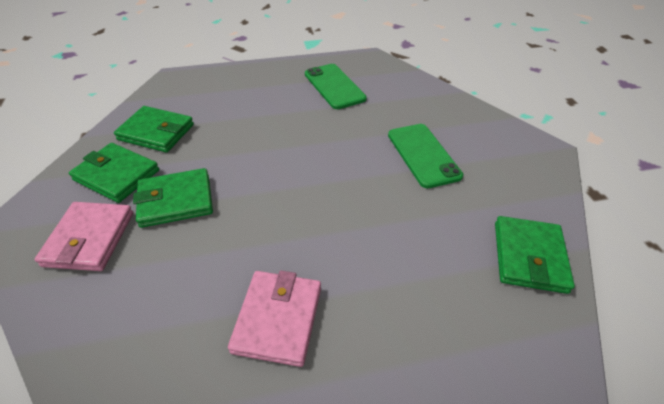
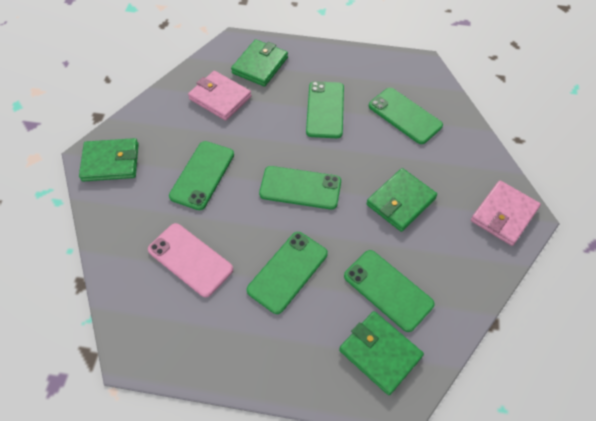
green phone: [305,64,367,109] [388,124,463,188] = 2 -> [169,141,234,210] [247,232,328,314] [259,166,341,210] [306,81,344,138] [344,250,435,332] [369,88,443,144] = 6
pink phone: none = 0 -> [148,223,233,297] = 1

